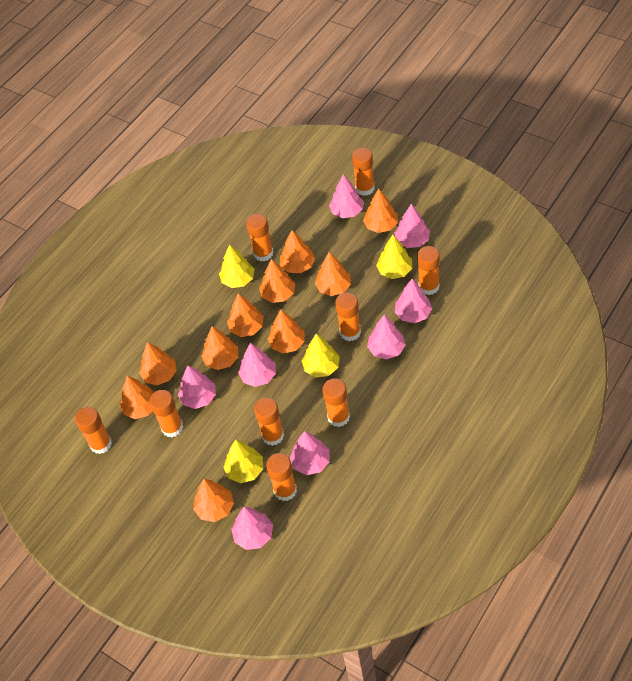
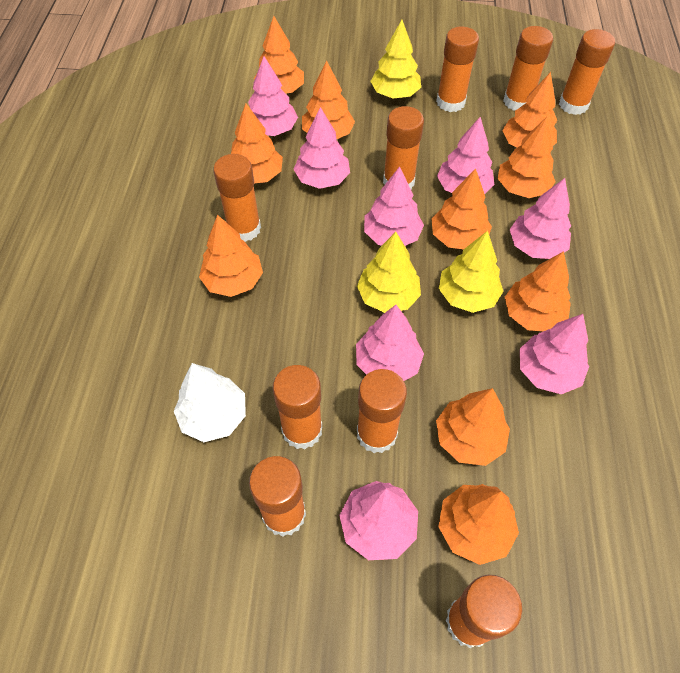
white tree: none = 0 -> [174,363,246,442] = 1
yellow tree: [219,244,254,288] [224,440,263,483] [302,334,340,378] [376,235,412,279] = 4 -> [357,232,421,313] [370,20,421,98] [439,231,503,313] = 3

